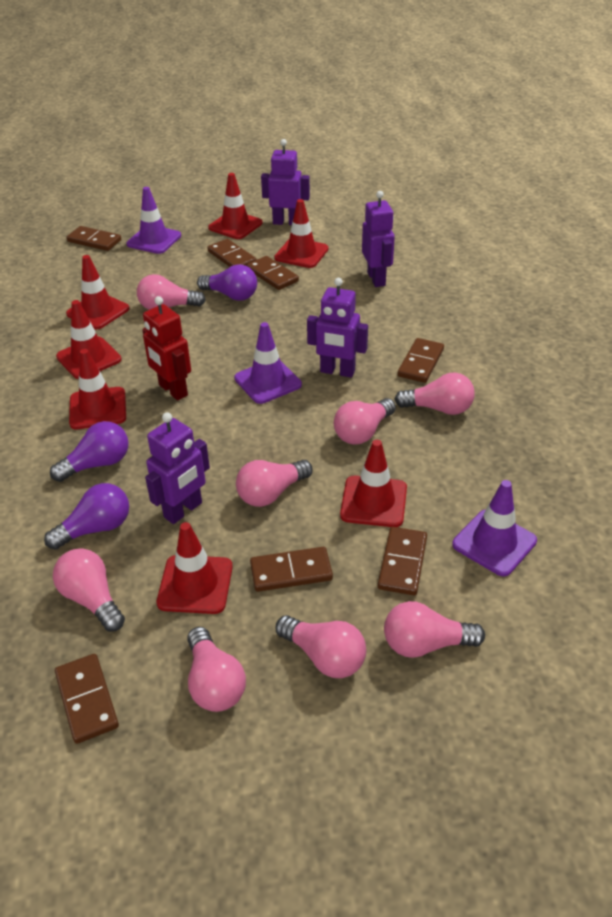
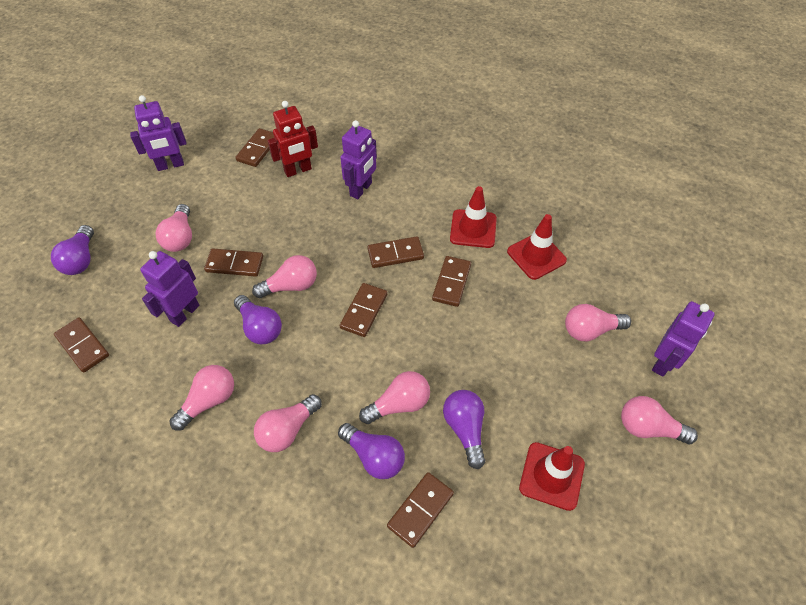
pink light bulb: [53,548,125,632] [137,274,206,310] [187,627,246,712] [236,460,313,507] [276,615,366,678] [334,398,396,444] [384,601,485,658] [394,373,475,415] = 8 -> [156,204,192,252] [170,365,234,431] [252,255,317,298] [254,394,322,452] [359,371,430,424] [565,304,631,341] [621,396,698,444] = 7
purple light bulb: [44,483,129,550] [50,421,129,482] [197,264,257,301] = 3 -> [51,225,94,275] [234,295,282,344] [338,423,405,479] [443,390,485,469] = 4
purple traffic cone: [127,187,181,254] [234,322,302,404] [452,480,537,576] = 3 -> none = 0
red traffic cone: [56,300,121,379] [66,255,130,329] [69,349,126,429] [157,522,233,614] [208,173,263,239] [274,199,329,268] [340,440,407,527] = 7 -> [450,186,497,248] [507,214,567,280] [519,442,585,511] = 3

